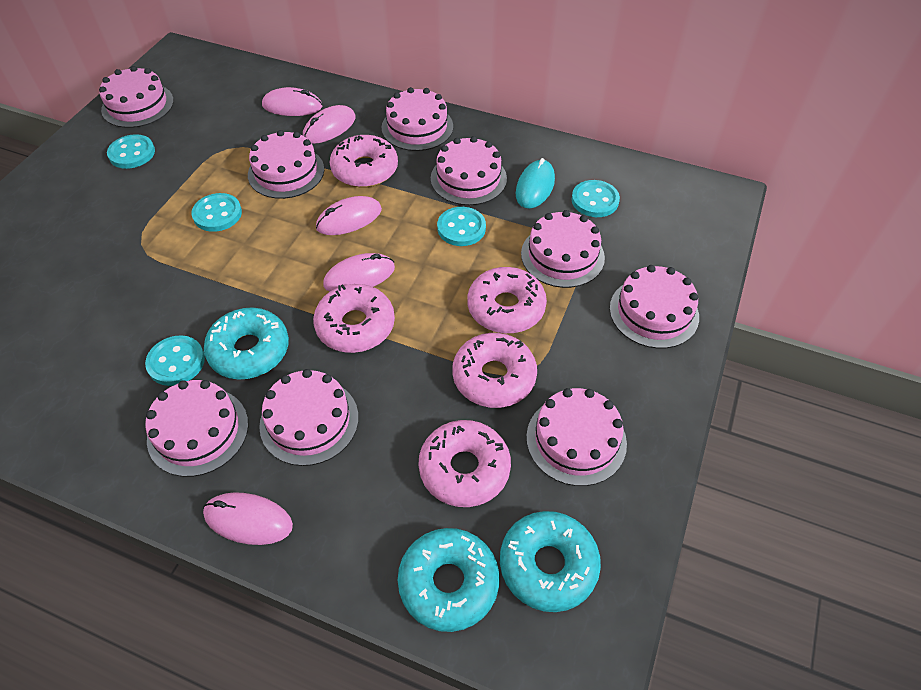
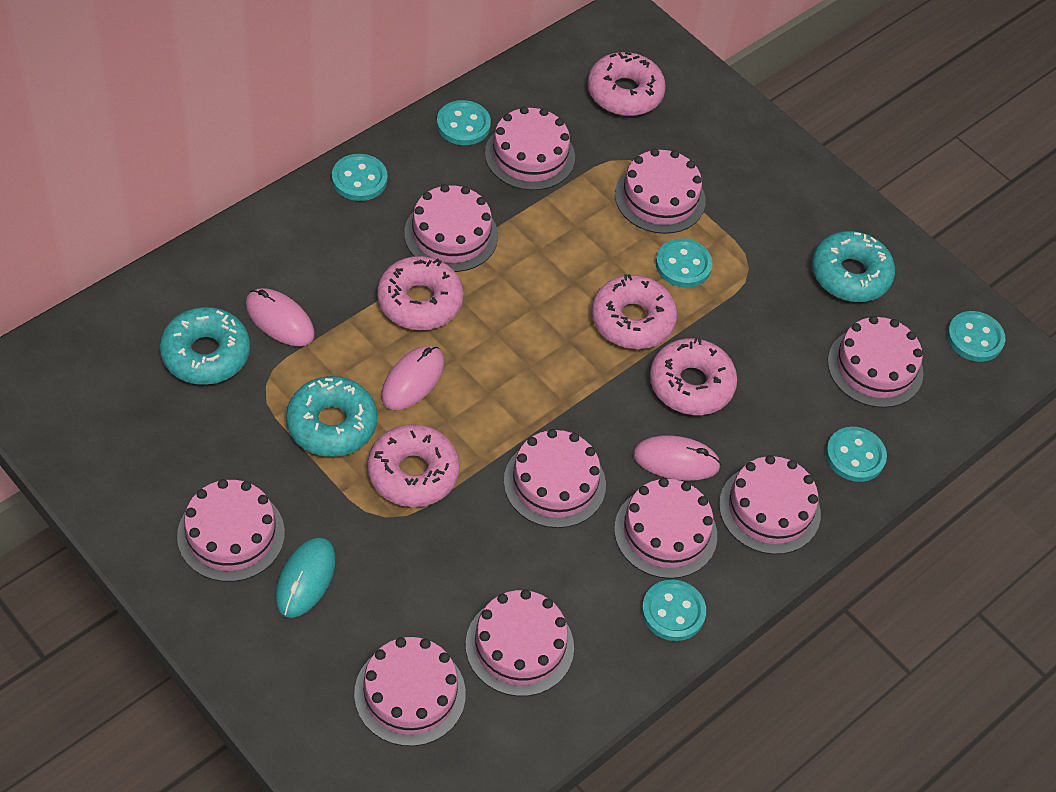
pink cake: [99,66,174,128] [145,380,248,477] [248,130,324,199] [259,369,358,466] [382,87,453,151] [431,136,507,205] [521,210,605,288] [526,388,627,486] [610,265,699,349] = 9 -> [177,479,285,582] [354,637,466,746] [404,184,498,272] [465,589,574,696] [485,106,575,190] [504,429,606,528] [614,478,717,579] [615,149,706,234] [719,455,821,554] [828,316,923,408] = 10
pink mouse: [203,492,293,545] [262,87,322,116] [303,105,356,144] [316,196,382,235] [323,253,395,292] = 5 -> [245,288,315,346] [381,346,444,410] [633,435,721,481] = 3
turquoise button: [107,134,155,169] [145,335,205,386] [192,193,242,232] [437,207,486,246] [571,180,620,217] = 5 -> [332,154,388,201] [437,100,491,145] [642,579,706,641] [656,238,713,288] [826,427,887,482] [947,311,1005,362] = 6

